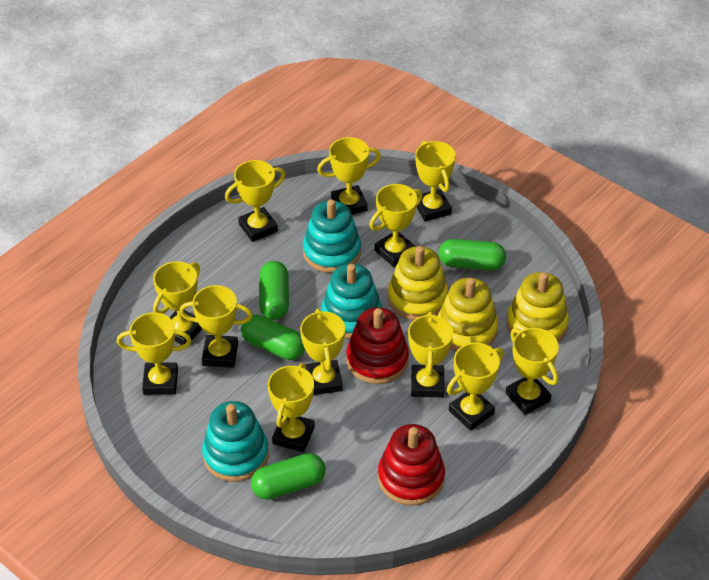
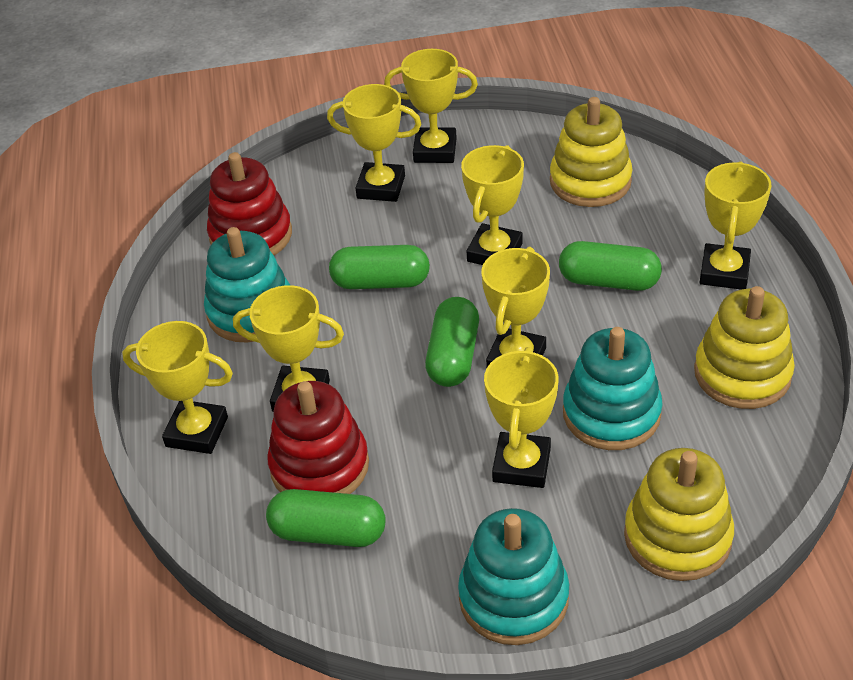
yellow trophy: [117,312,192,395] [153,261,202,345] [179,285,253,368] [225,160,285,242] [268,363,315,452] [300,309,345,395] [317,137,381,215] [370,184,423,267] [408,312,453,398] [415,141,456,222] [447,343,504,431] [506,328,559,415] = 12 -> [122,321,233,454] [233,285,344,412] [327,84,421,202] [384,49,478,163] [461,145,524,265] [481,247,550,367] [484,347,559,488] [699,161,771,289] = 8

